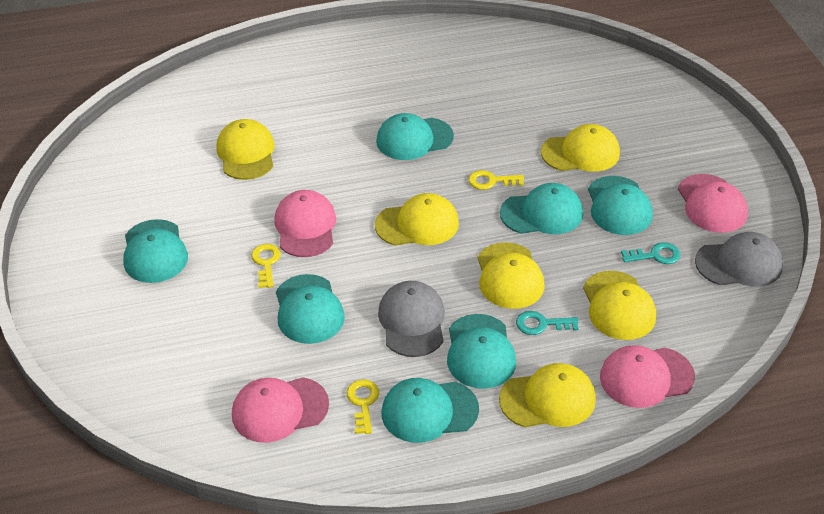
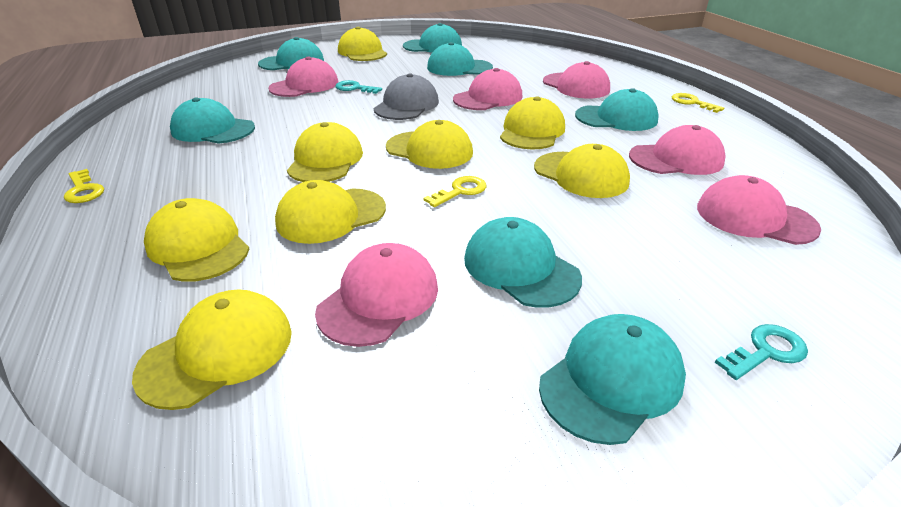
grey cap: [378,281,445,357] [695,232,783,286] = 2 -> [374,73,439,120] = 1
pink cap: [232,377,329,443] [274,190,336,257] [600,345,695,408] [678,174,748,233] = 4 -> [268,56,338,97] [315,243,438,347] [453,68,523,110] [543,61,610,98] [629,125,726,175] [697,175,821,245] = 6
yellow cap: [216,119,274,180] [375,193,459,246] [478,242,545,309] [499,363,596,427] [541,124,620,172] [583,271,656,340] = 6 -> [132,289,292,410] [144,198,249,282] [275,180,386,244] [287,122,363,182] [338,27,387,61] [386,120,473,169] [500,96,565,150] [534,144,630,198] = 8

